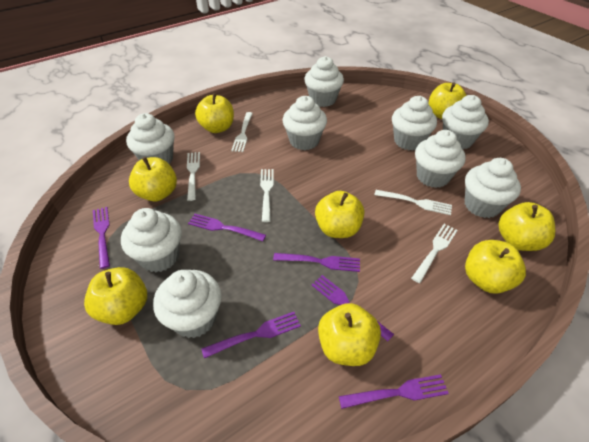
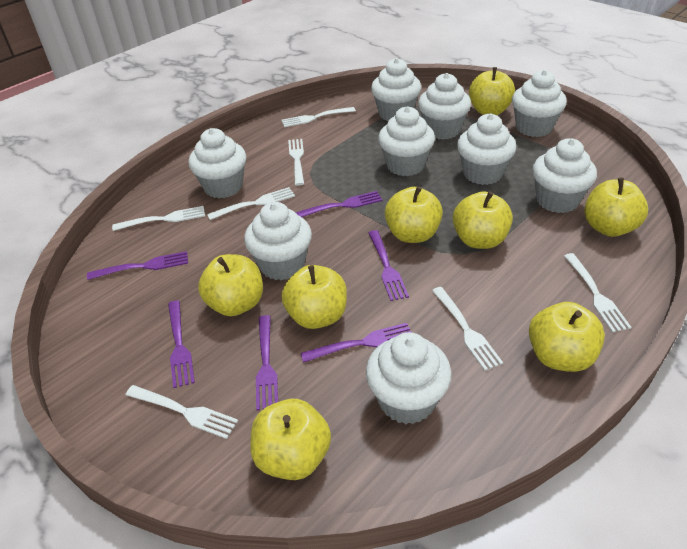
white fork: [187,152,200,201] [231,112,253,152] [260,169,274,222] [374,190,452,215] [411,224,457,283] = 5 -> [112,206,205,231] [126,385,238,439] [207,187,295,220] [282,107,356,127] [288,139,304,186] [432,287,503,371] [564,253,632,332] = 7

